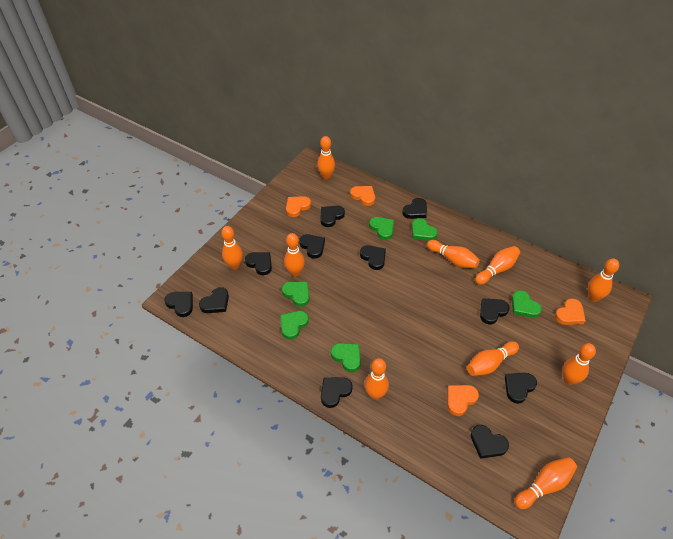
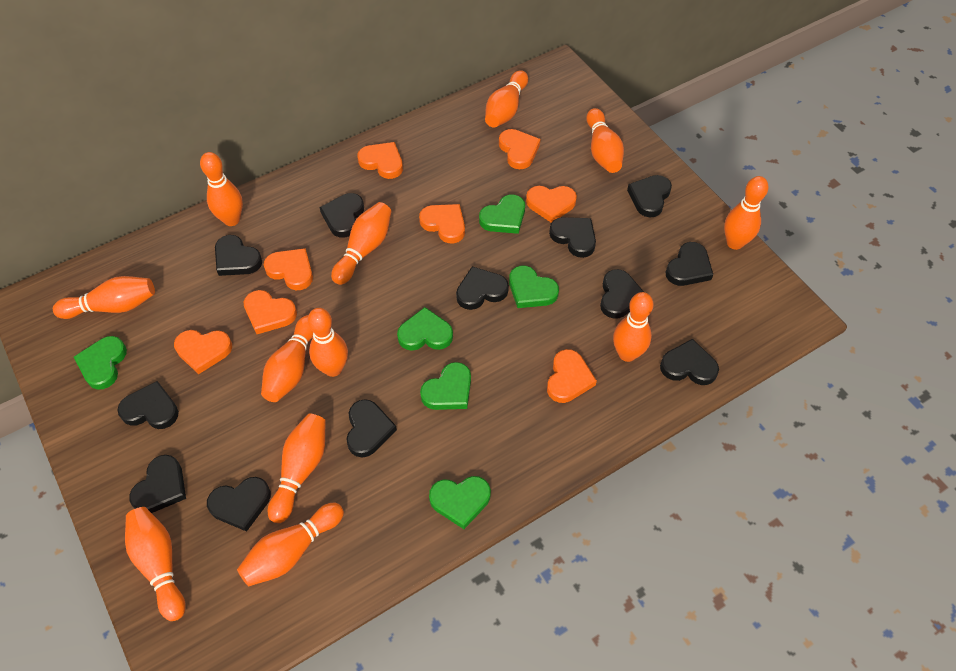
black heart: [164,292,193,317] [199,287,229,313] [245,252,272,275] [299,234,325,258] [320,206,345,227] [321,377,353,408] [360,245,386,270] [402,198,427,219] [471,425,509,459] [480,298,510,324] [505,373,537,404] = 11 -> [117,381,179,429] [129,455,186,513] [207,477,271,532] [215,235,262,276] [320,193,364,238] [346,399,397,457] [456,267,509,310] [549,217,596,258] [600,269,644,319] [627,175,672,217] [660,339,719,385] [666,242,713,286] = 12
orange bowling pin: [221,226,243,270] [284,233,305,277] [317,136,335,179] [365,358,389,400] [427,240,480,268] [467,341,519,376] [475,246,520,285] [515,457,577,509] [562,343,596,385] [588,258,619,302] = 10 -> [53,276,155,319] [125,507,186,621] [200,152,243,226] [237,503,344,586] [261,315,313,402] [268,413,326,523] [308,308,348,377] [331,202,391,285] [485,70,528,128] [586,108,624,173] [613,292,654,362] [724,176,768,250] = 12
orange heart: [286,196,311,217] [350,186,375,206] [447,385,479,416] [555,299,586,325] = 4 -> [174,330,232,374] [244,290,297,334] [264,248,313,290] [357,142,403,179] [419,204,465,243] [499,129,540,169] [526,186,577,223] [547,349,597,403] = 8

